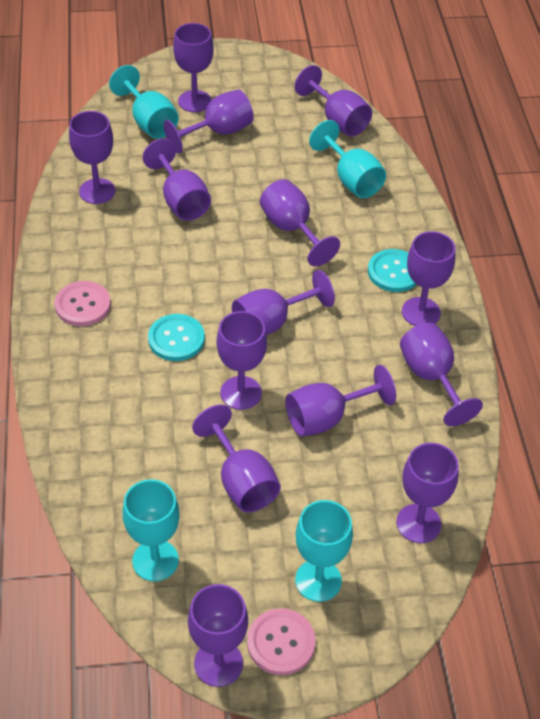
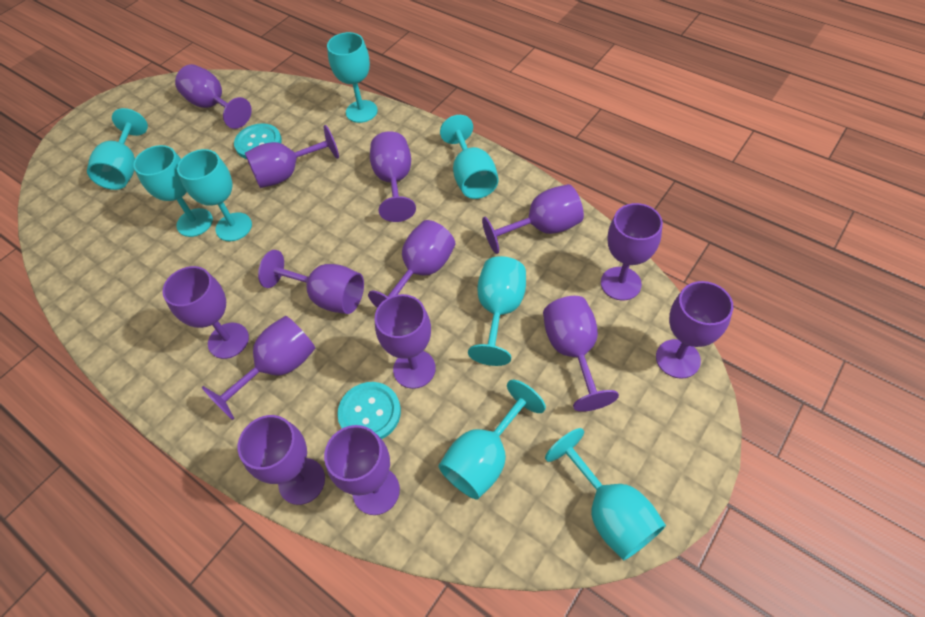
pink button: [55,281,111,326] [247,608,316,675] = 2 -> none = 0
turquoise goblet: [109,65,179,139] [122,479,180,581] [295,500,353,602] [309,120,386,198] = 4 -> [87,108,148,190] [133,145,213,237] [177,149,252,241] [327,32,378,123] [439,380,546,499] [440,115,499,199] [468,256,526,366] [545,428,666,560] = 8

